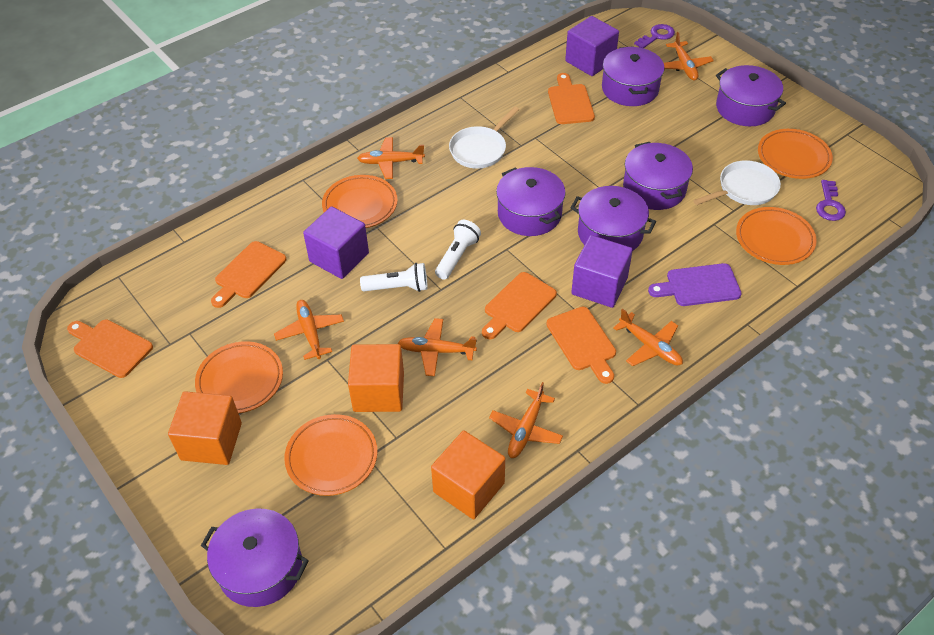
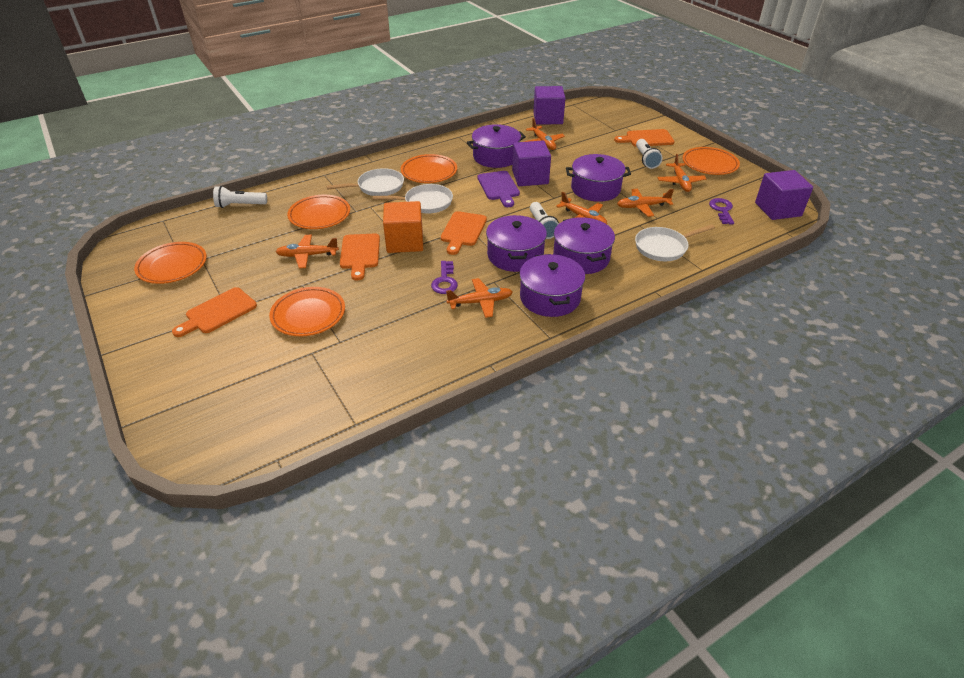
orange cube: [168,391,242,465] [348,344,404,412] [431,430,505,519] = 3 -> [383,201,423,253] = 1
orange cutting board: [67,320,153,378] [211,241,286,308] [482,272,557,339] [546,307,616,384] [548,73,595,124] = 5 -> [172,287,257,337] [340,234,380,281] [441,211,487,255] [614,129,675,147] = 4
purple pot: [201,508,309,607] [496,167,566,236] [570,186,656,251] [602,46,665,106] [623,142,693,210] [716,65,786,126] = 6 -> [467,124,526,168] [486,215,547,272] [519,254,585,317] [553,217,615,274] [566,154,631,202] = 5
white flashlight: [360,263,427,292] [435,220,481,280] = 2 -> [213,186,267,208] [530,202,559,239] [636,139,663,169] = 3
white pan: [449,107,519,169] [693,160,781,205] = 2 -> [326,168,404,196] [373,184,453,213] [635,224,715,261] = 3

